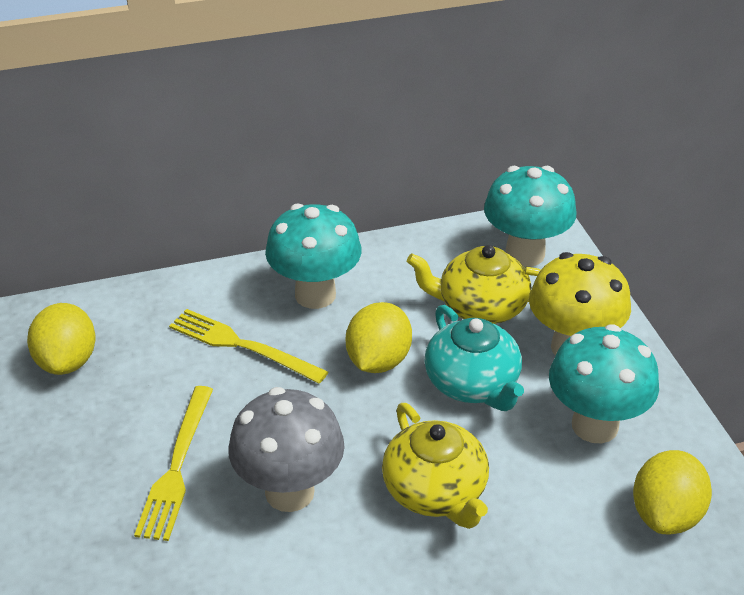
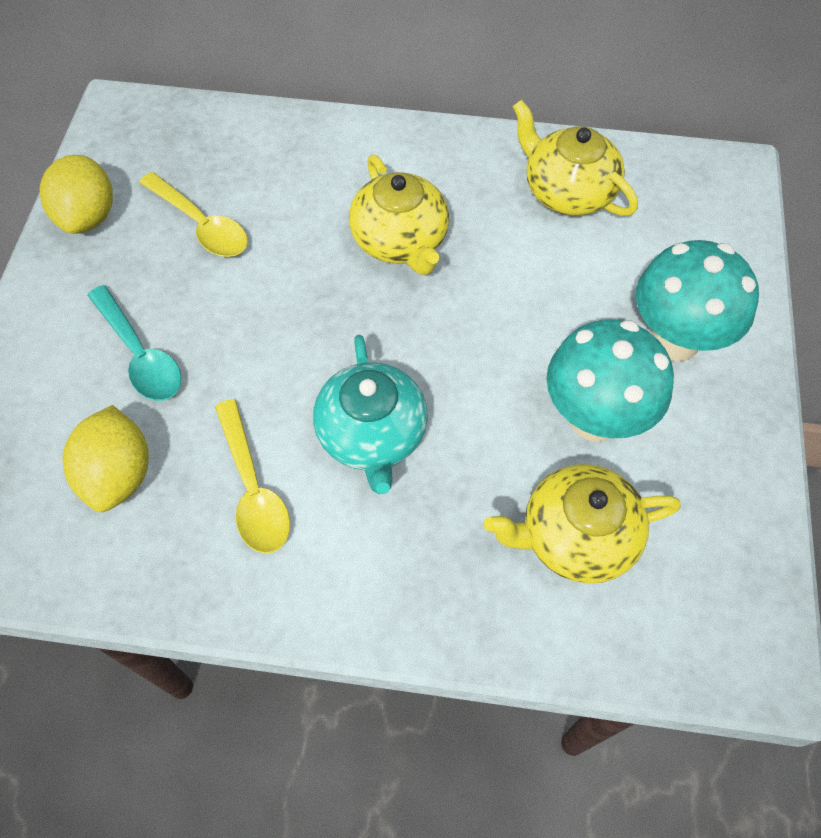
grey mushroom: [229,387,345,512] = 1 -> none = 0
turquoise mushroom: [265,203,361,309] [484,166,576,267] [549,324,659,443] = 3 -> [547,320,674,442] [636,240,759,361] = 2
turquoise spoon: none = 0 -> [87,285,182,401] = 1
yellow fork: [134,386,213,541] [169,309,328,384] = 2 -> none = 0
yellow lemon: [27,303,96,375] [346,302,412,373] [633,450,712,534] = 3 -> [40,155,113,234] [63,405,149,512] = 2
yellow mushroom: [529,252,631,356] = 1 -> none = 0
yellow spoon: none = 0 -> [139,172,248,257] [215,399,290,554] = 2
yellow teapot: [382,403,489,529] [407,245,541,324] = 2 -> [349,155,449,275] [484,464,681,584] [512,100,638,216] = 3

